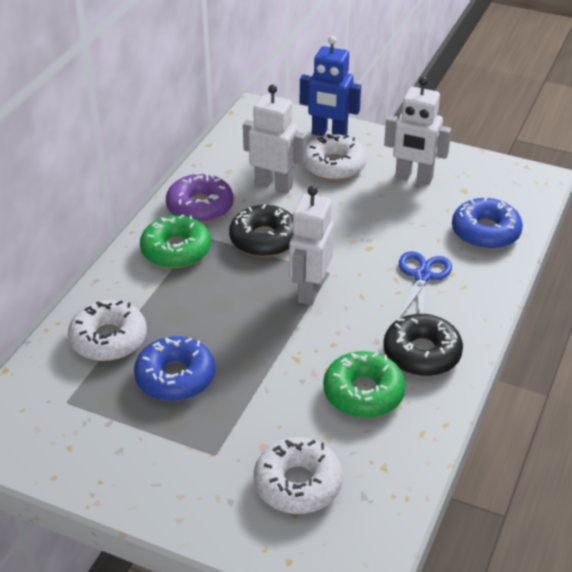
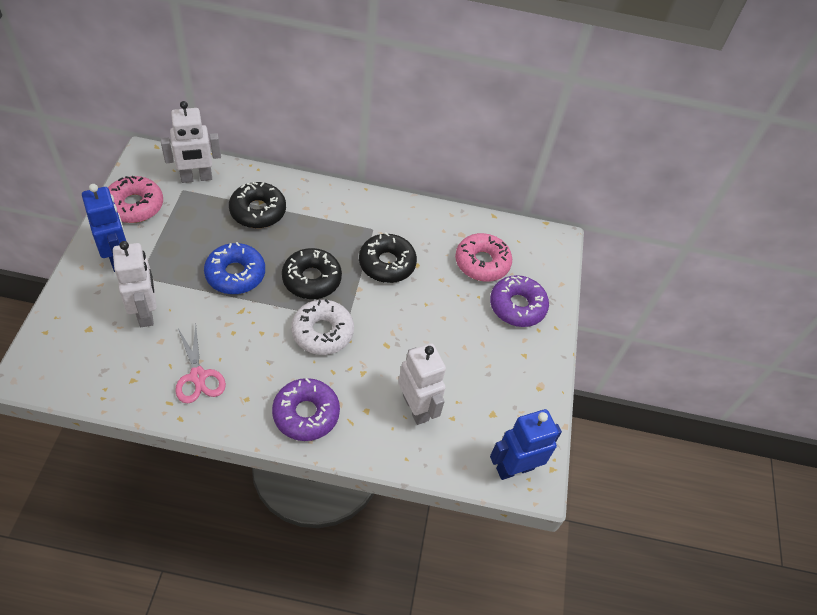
black donut: [229,204,293,257] [383,314,463,376] = 2 -> [229,182,286,228] [282,248,342,299] [359,233,417,283] = 3
blue donut: [134,336,215,401] [452,197,523,249] = 2 -> [204,242,265,294] = 1
blue robot: [300,36,361,136] = 1 -> [82,184,127,272] [490,409,562,480] = 2
blue scissors: [399,251,452,318] = 1 -> none = 0
green donut: [140,214,211,268] [323,351,406,418] = 2 -> none = 0
pink donut: none = 0 -> [108,176,163,223] [455,233,512,281] = 2
pink scissors: none = 0 -> [175,324,226,403] = 1
purple donut: [166,172,234,223] = 1 -> [272,378,340,441] [490,275,549,327] = 2
white donut: [68,300,147,361] [254,437,343,514] [303,134,367,181] = 3 -> [291,299,354,355] = 1

